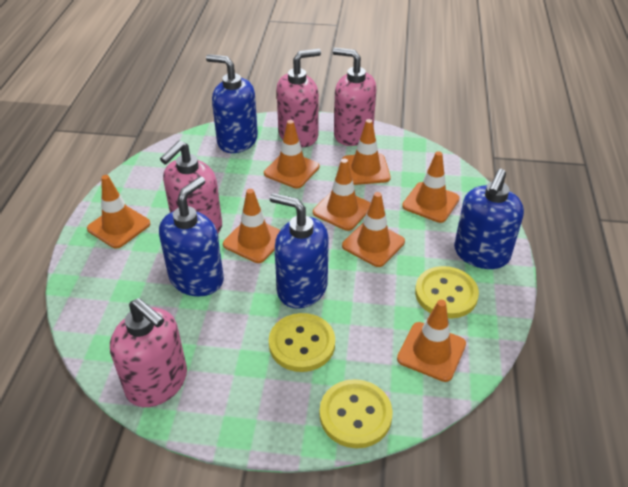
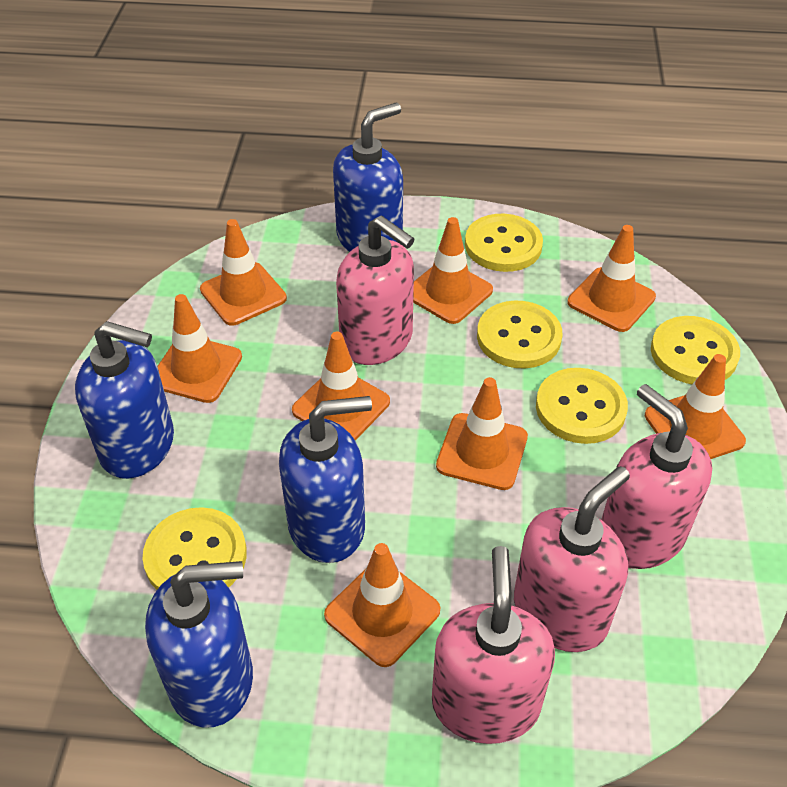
yellow button: [269,313,335,372] [320,379,393,448] [415,266,479,319] = 3 -> [143,507,247,590] [465,214,543,272] [477,300,563,369] [536,368,628,444] [651,316,740,384] = 5

